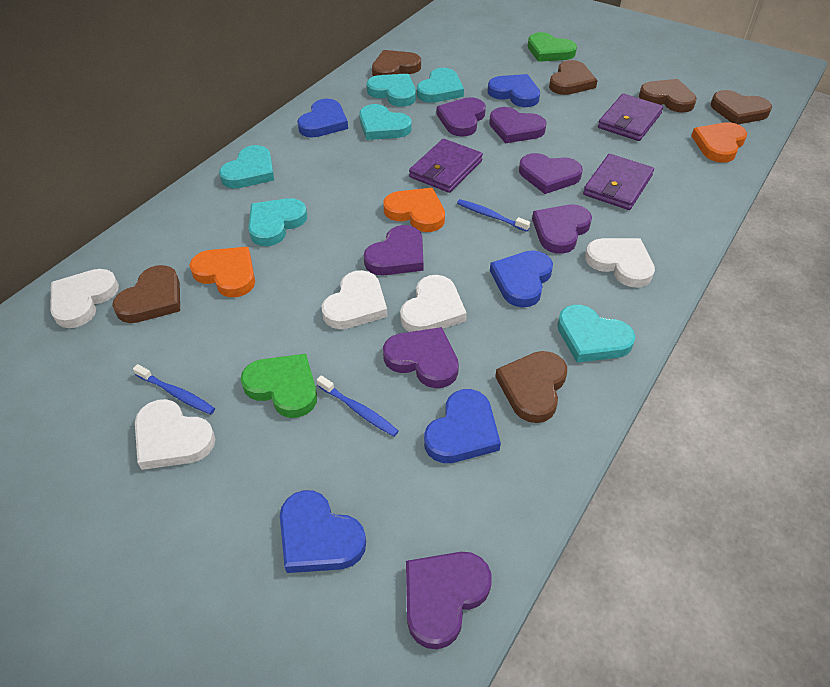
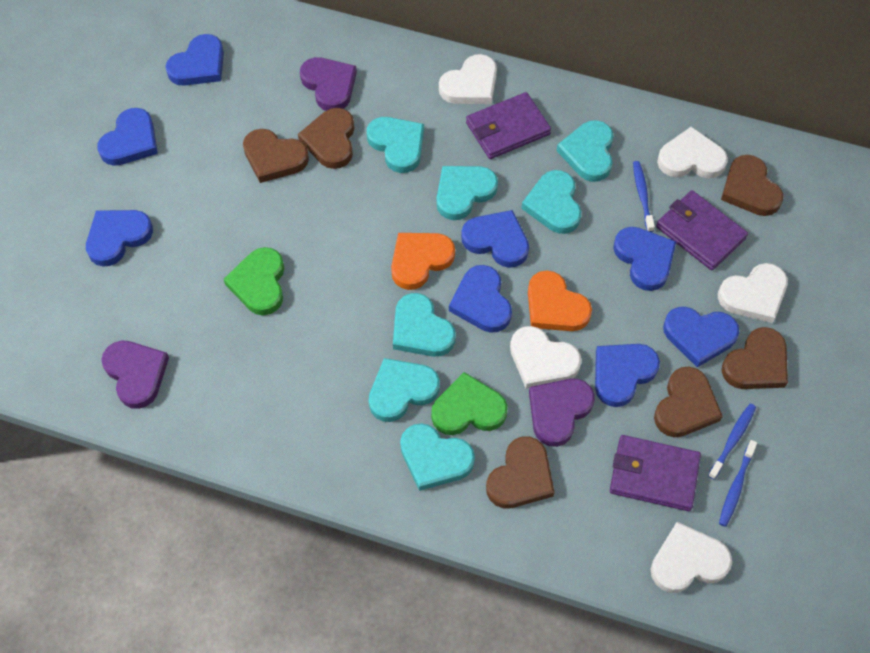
blue heart: [280,490,366,573] [297,99,348,137] [424,389,501,463] [488,74,540,107] [490,250,553,308] = 5 -> [86,210,153,267] [97,108,158,166] [165,34,224,86] [449,265,512,333] [461,210,529,268] [595,344,660,407] [613,227,676,291] [663,307,739,367] = 8
orange heart: [189,247,255,297] [383,188,445,232] [691,122,747,163] = 3 -> [391,233,455,290] [528,271,592,331] = 2
purple heart: [364,225,423,275] [383,327,459,388] [406,552,492,649] [437,97,486,137] [489,107,547,143] [519,153,583,194] [532,204,592,254] = 7 -> [102,341,169,409] [300,57,357,111] [529,379,595,447] = 3
turquoise heart: [219,145,274,188] [248,198,308,246] [359,104,412,140] [367,74,416,107] [417,68,464,103] [557,305,635,363] = 6 -> [367,117,424,173] [369,358,440,422] [393,293,456,357] [400,423,475,491] [437,166,498,220] [521,170,581,234] [556,120,614,182] = 7

